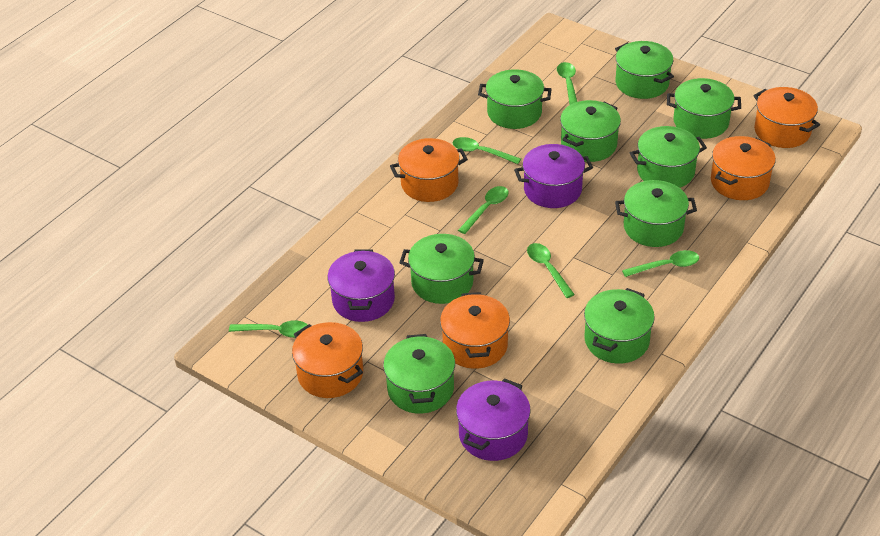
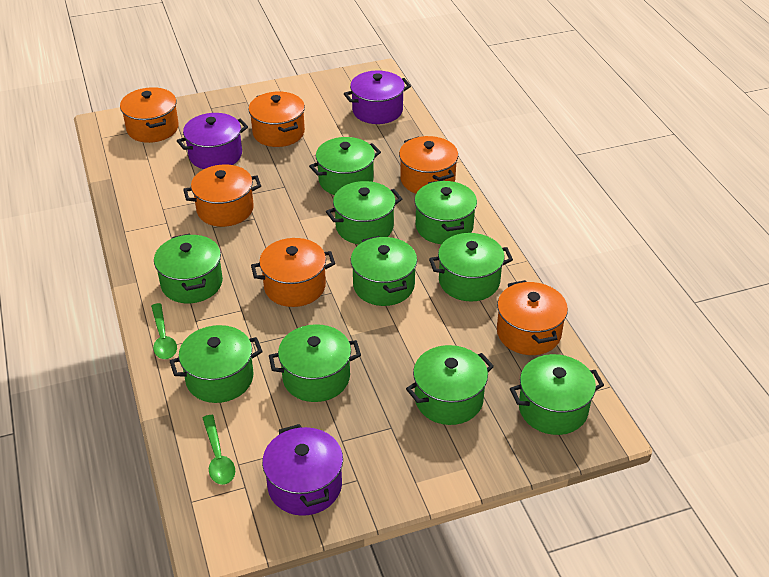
green pot: [383,334,455,414] [400,234,484,304] [478,69,552,129] [560,100,621,162] [584,288,655,364] [615,41,674,99] [615,180,697,247] [630,126,707,188] [667,78,741,139] = 9 -> [154,234,223,303] [170,325,263,403] [269,324,361,402] [309,137,381,195] [326,181,402,244] [351,236,417,306] [406,345,494,425] [414,180,477,244] [429,233,513,301] [510,354,604,435] = 10
green spoon: [229,320,308,338] [453,137,521,164] [458,186,509,234] [527,243,575,298] [557,62,577,105] [622,250,699,277] = 6 -> [151,303,177,359] [203,415,235,485] = 2
orange pot: [292,322,363,398] [390,138,468,202] [440,292,510,369] [711,136,776,200] [753,87,820,148] = 5 -> [120,87,179,143] [183,165,261,227] [248,92,305,147] [251,238,335,307] [399,136,458,194] [497,280,568,355] = 6

